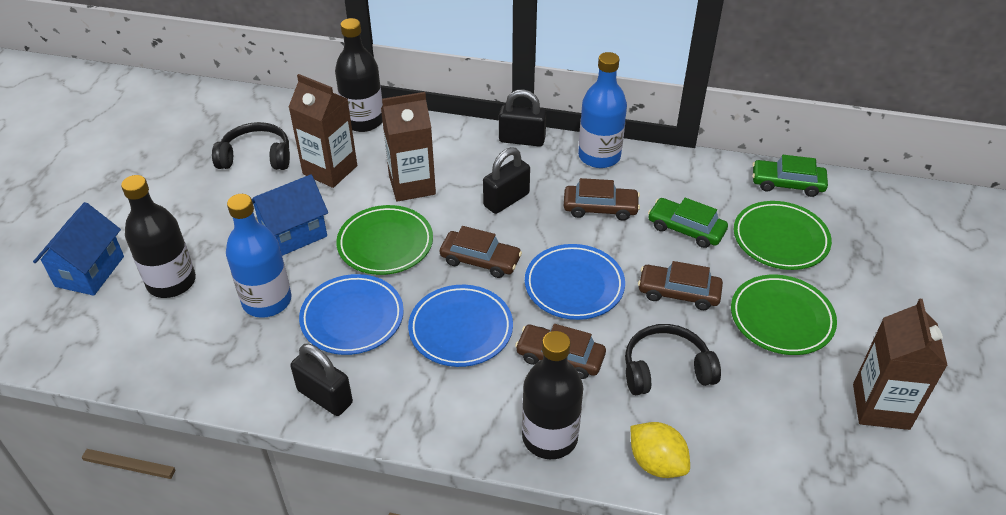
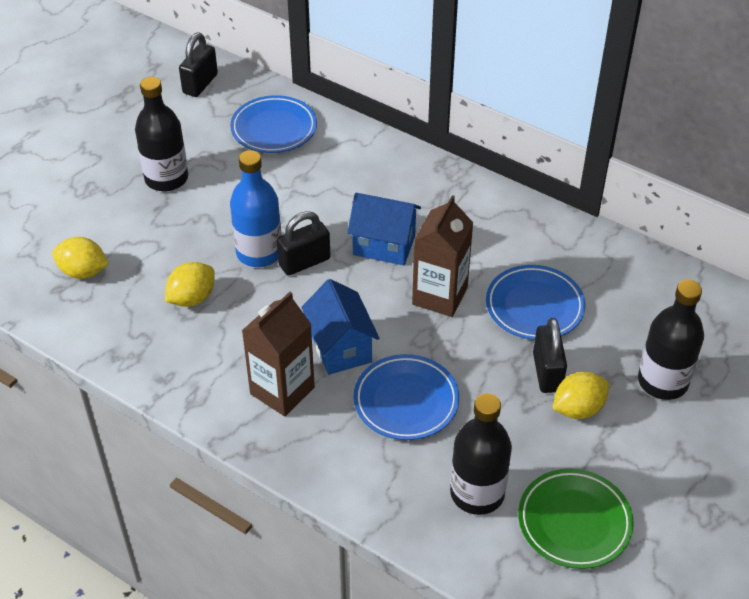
black headphones: [212,122,290,170] [625,324,721,395] = 2 -> none = 0
blue bottle: [226,194,292,318] [578,52,627,168] = 2 -> [230,150,282,267] = 1
brown car: [440,226,522,278] [515,324,606,379] [564,178,640,221] [638,261,723,310] = 4 -> none = 0
brown carton: [289,74,357,188] [381,92,436,202] [853,299,948,430] = 3 -> [242,292,315,417] [412,195,473,317] = 2
green car: [648,198,728,248] [752,155,828,197] = 2 -> none = 0
green plate: [336,205,433,275] [731,275,837,355] [734,201,832,270] = 3 -> [518,468,634,569] = 1
yellow lemon: [631,422,690,478] = 1 -> [52,237,109,279] [165,262,215,307] [553,372,609,419] = 3

